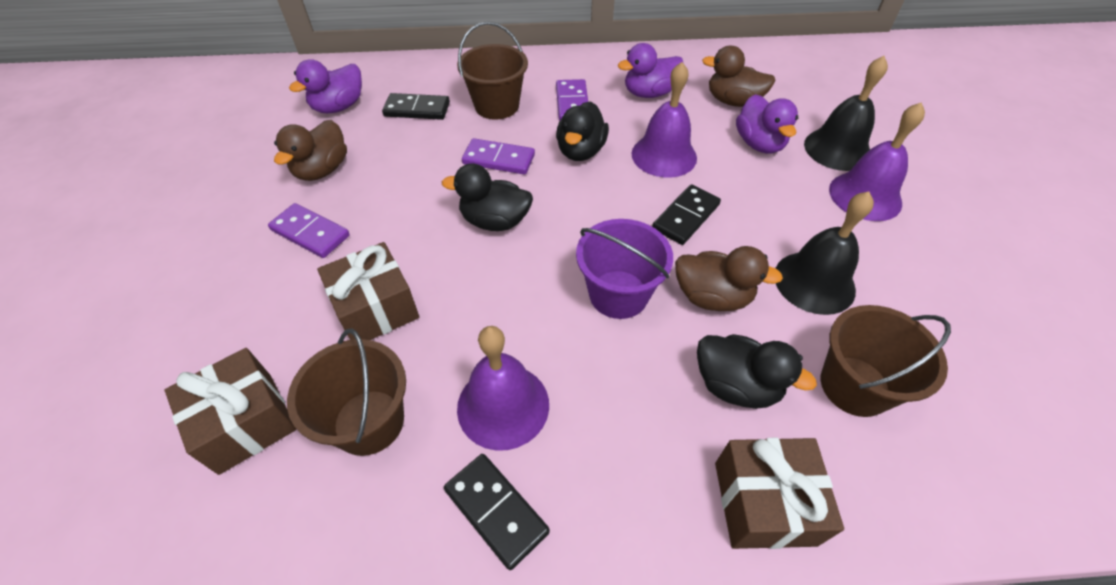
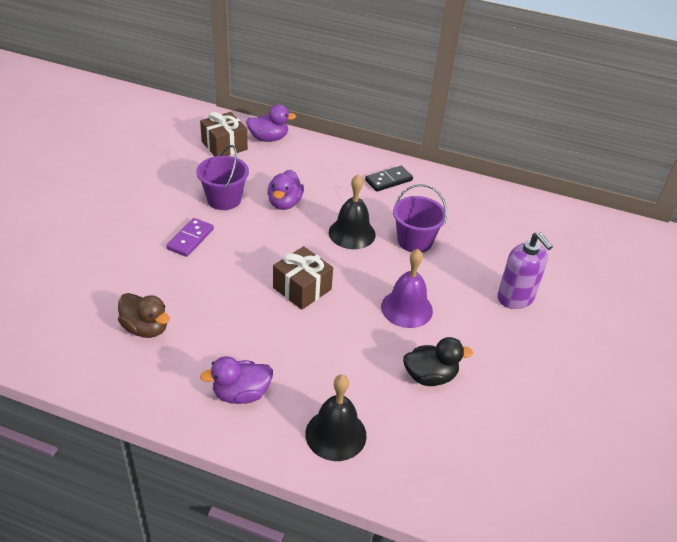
black domino: [382,93,450,120] [444,454,550,570] [652,184,721,245] = 3 -> [365,166,413,192] = 1
black duck: [442,164,533,231] [556,101,609,161] [697,334,817,409] = 3 -> [403,337,473,386] = 1
brown bucket: [287,329,406,456] [457,22,528,120] [821,305,951,417] = 3 -> none = 0
brown duck: [274,120,347,181] [675,246,783,311] [702,46,776,107] = 3 -> [118,293,170,338] = 1
brown gift: [165,348,296,475] [317,242,419,340] [715,438,844,549] = 3 -> [200,112,248,156] [273,246,333,310] = 2
purple bell: [457,326,549,451] [632,62,697,178] [829,102,925,221] = 3 -> [381,249,433,328] = 1
purple bucket: [576,219,673,319] = 1 -> [196,145,249,210] [393,184,447,252] = 2
purple domino: [268,203,350,258] [462,138,535,174] [556,79,588,121] = 3 -> [166,218,214,257] = 1
purple soap dispenser: none = 0 -> [497,232,553,309] = 1

